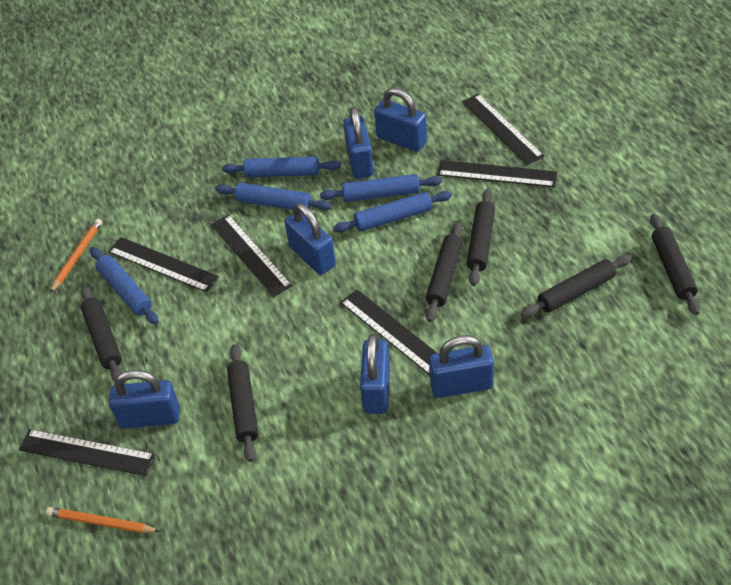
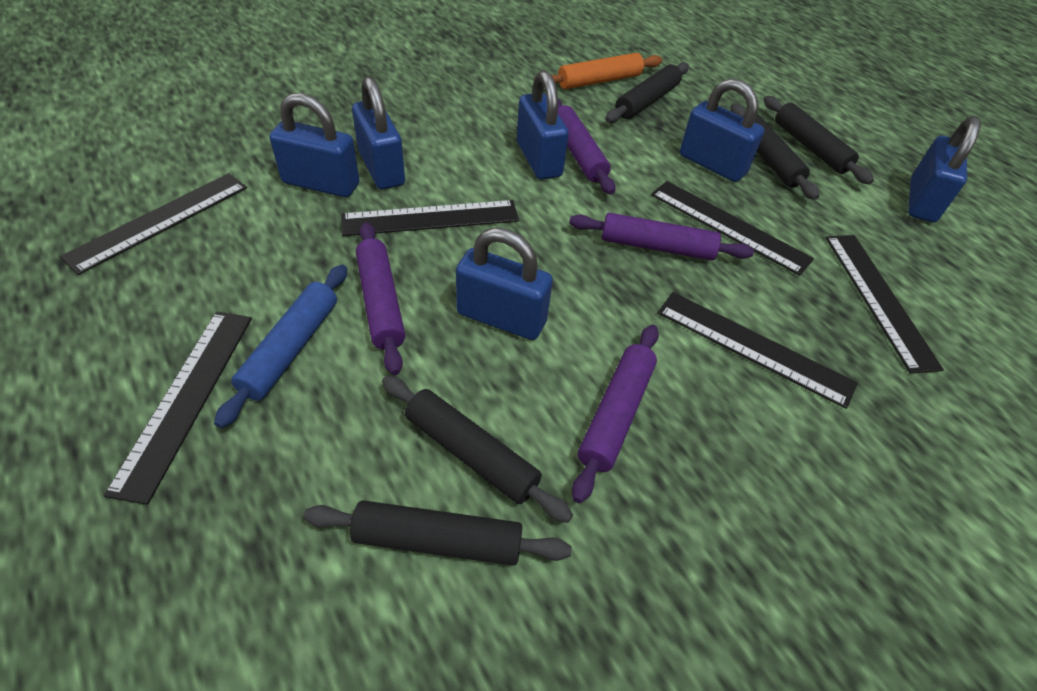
black rolling pin: [80,286,122,381] [227,344,258,462] [426,221,463,322] [466,189,495,286] [521,255,632,318] [650,214,700,315] = 6 -> [304,500,572,565] [382,376,573,523] [605,62,689,123] [731,104,819,200] [764,96,874,184] = 5
blue rolling pin: [90,247,159,325] [215,182,332,210] [222,157,341,177] [320,174,442,202] [333,191,452,233] = 5 -> [214,265,347,429] = 1
orange pencil: [46,507,160,533] [50,219,102,293] = 2 -> none = 0
orange rolling pin: none = 0 -> [552,53,662,89] = 1
purple rolling pin: none = 0 -> [356,222,405,375] [558,99,615,195] [569,213,754,261] [572,324,659,503] = 4

